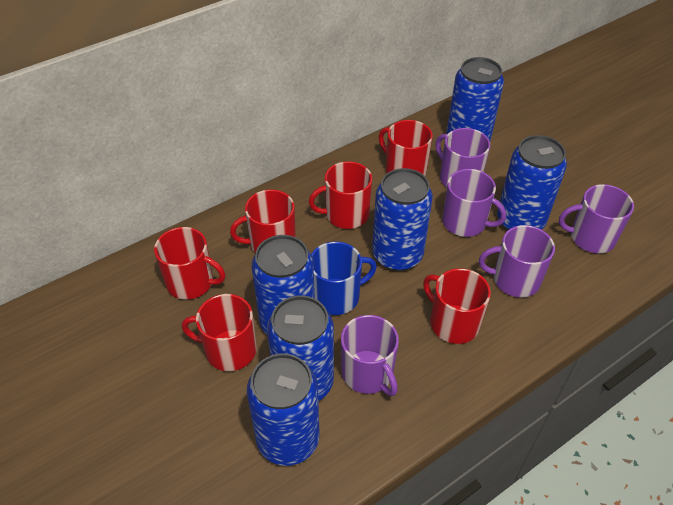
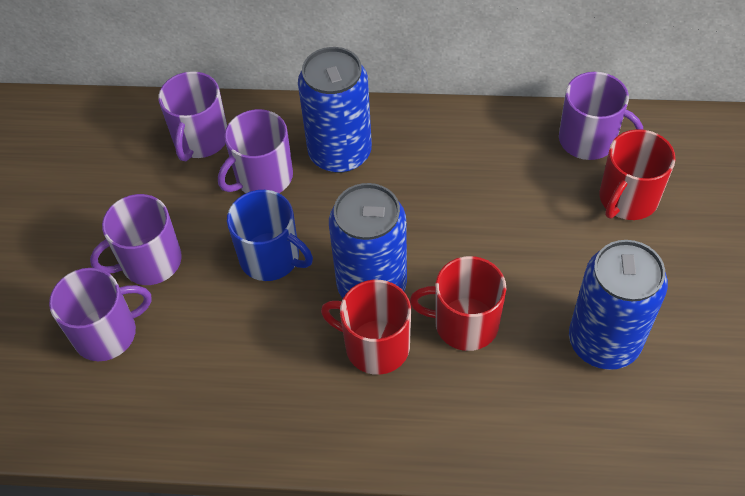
blue can: [247,353,319,466] [251,235,315,334] [267,295,334,401] [372,168,433,271] [447,57,504,141] [497,135,567,230] = 6 -> [298,47,372,173] [329,183,407,298] [569,240,668,370] = 3
red mug: [154,227,225,299] [182,294,257,371] [230,190,296,253] [309,161,372,229] [379,120,433,176] [423,268,491,344] = 6 -> [321,280,411,375] [410,256,506,351] [599,129,676,220] = 3

